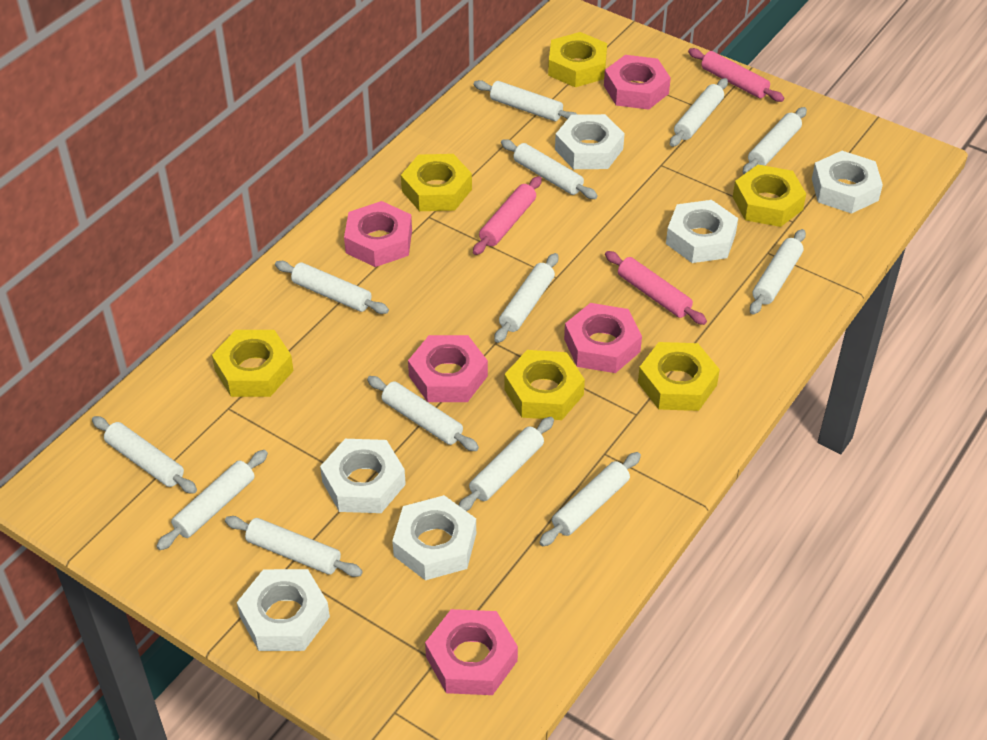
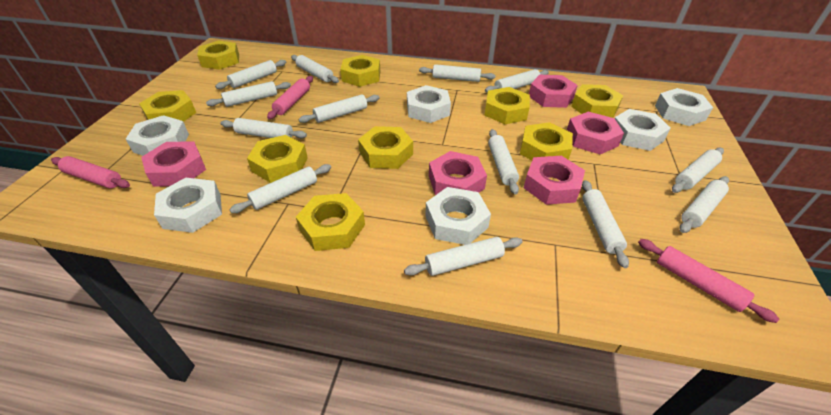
yellow nut: [212,330,294,397] [401,154,472,211] [504,350,585,420] [548,32,607,87] [638,342,720,411] [733,165,806,227] = 6 -> [139,90,196,122] [197,41,239,70] [247,135,308,183] [296,193,365,251] [340,55,380,87] [358,126,413,169] [484,87,530,124] [520,122,573,160] [571,84,623,118] = 9

